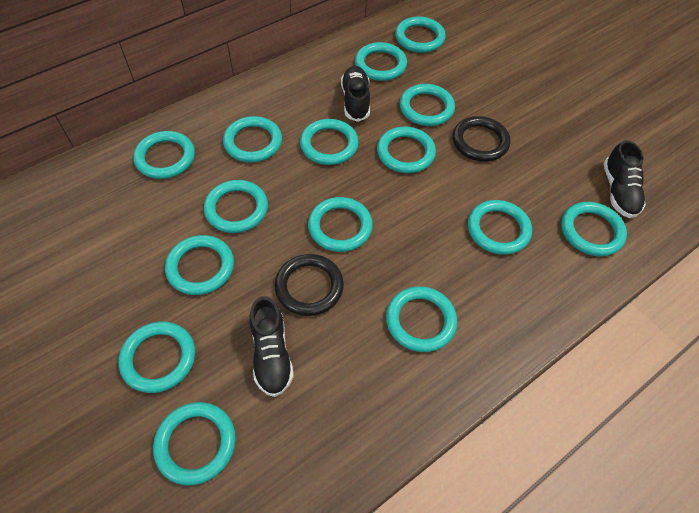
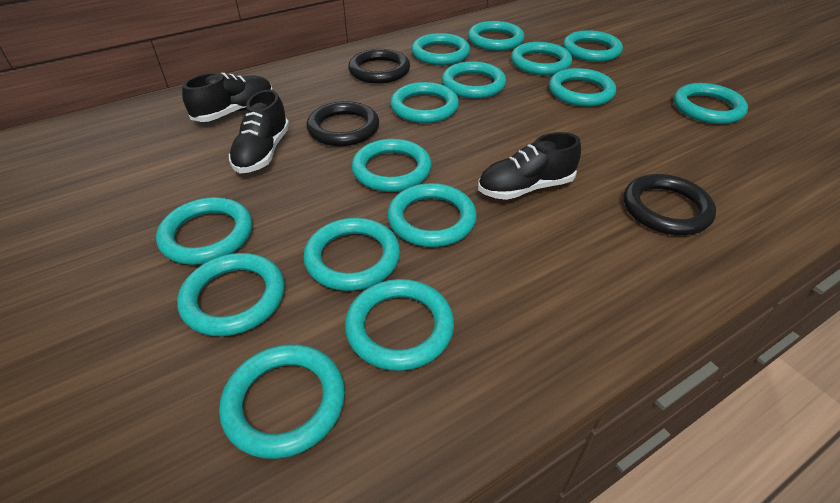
black ring: [275,254,344,316] [453,116,510,162] = 2 -> [306,101,379,146] [348,49,410,84] [623,174,716,235] = 3

